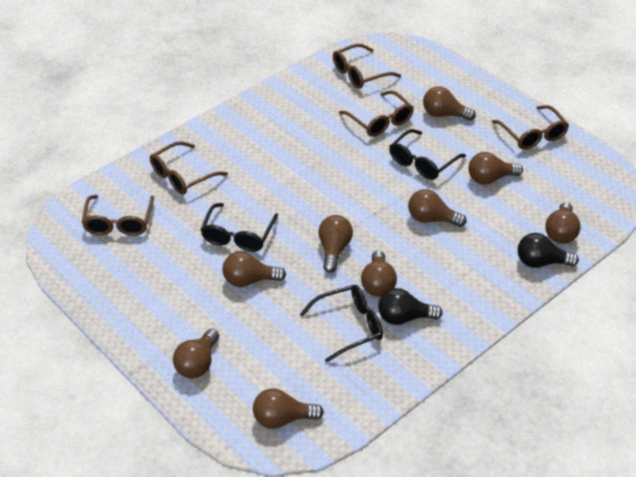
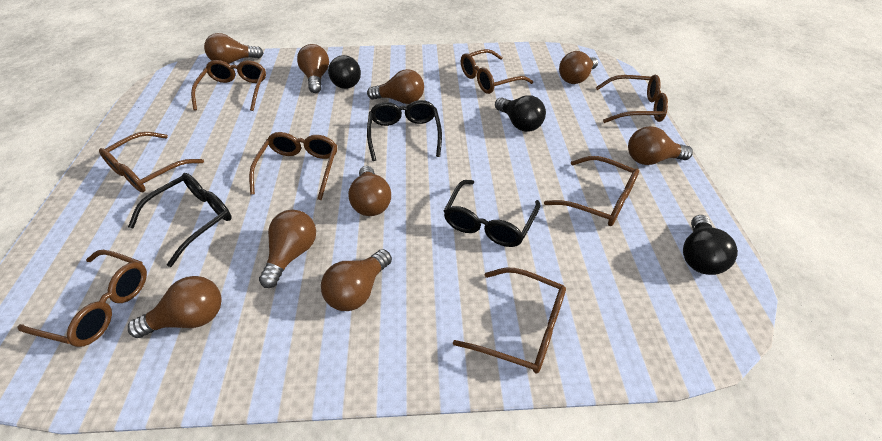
black light bulb: [378,288,443,325] [518,233,579,268] = 2 -> [328,55,361,89] [495,95,546,132] [683,215,738,275] = 3
brown glasses: [82,195,154,236] [150,141,228,195] [333,44,401,89] [339,90,414,137] [492,105,569,150] = 5 -> [18,250,147,347] [99,132,204,192] [191,60,266,111] [249,132,337,200] [453,268,566,373] [461,49,533,94] [544,156,639,226] [596,74,668,123] = 8

